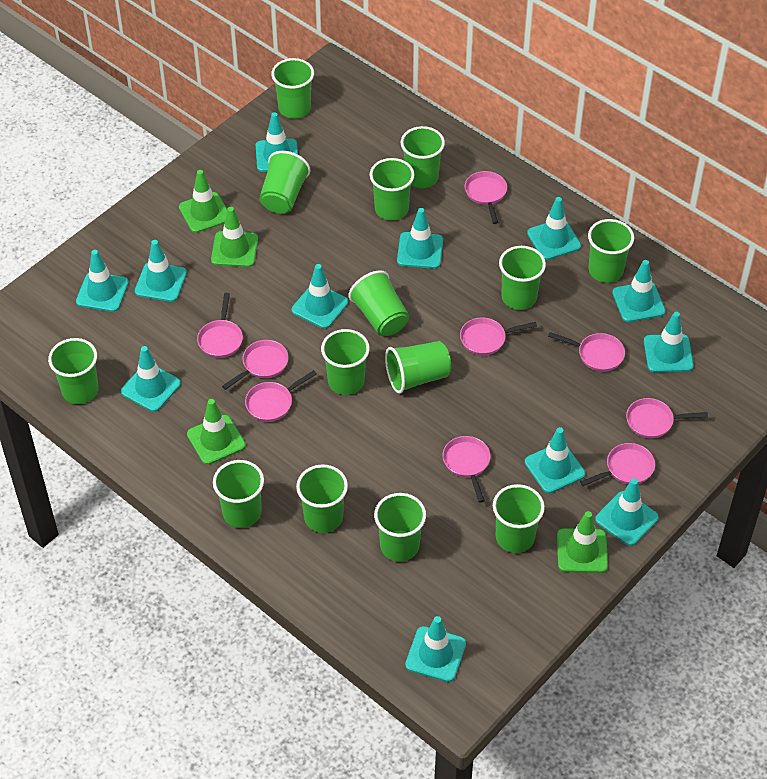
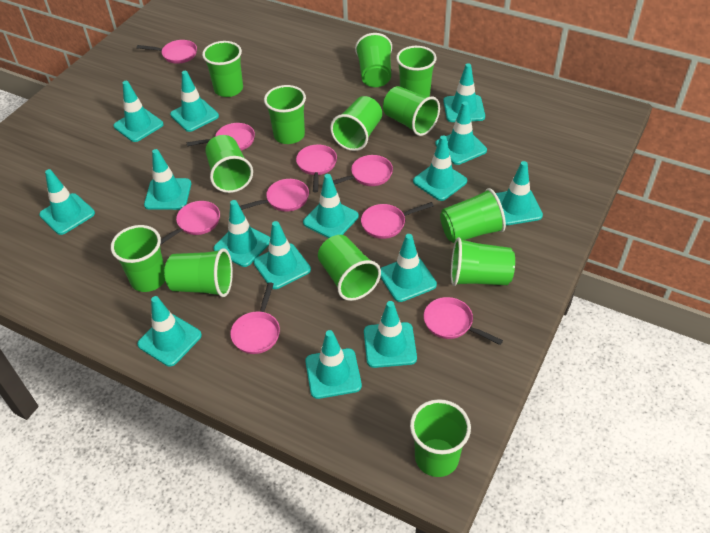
green cup: [48,338,99,404] [213,460,264,528] [259,151,310,213] [271,58,314,119] [296,464,348,533] [321,329,370,395] [348,270,409,336] [370,158,415,221] [374,493,426,562] [385,341,451,394] [401,126,445,188] [493,484,545,553] [499,246,546,310] [588,219,634,283] = 14 -> [111,225,165,292] [165,248,233,297] [202,41,243,97] [205,135,253,193] [264,85,306,144] [318,235,381,301] [330,96,382,151] [355,33,392,87] [383,86,440,136] [396,46,437,97] [410,399,471,477] [440,188,506,243] [451,237,515,286] = 13
green traffic cone: [179,170,227,233] [187,399,246,465] [211,207,258,267] [557,511,608,573] = 4 -> none = 0
turquoise traffic cone: [76,250,129,312] [121,346,181,412] [135,240,187,302] [256,112,298,172] [292,264,348,329] [397,208,443,269] [405,616,466,682] [525,427,585,493] [527,197,581,260] [595,479,659,546] [612,260,666,322] [644,312,694,373] = 12 -> [39,169,95,235] [113,81,164,142] [137,296,202,367] [144,149,191,210] [170,71,219,132] [213,200,270,267] [254,221,311,289] [303,174,359,238] [305,330,362,399] [364,301,417,368] [380,234,437,302] [413,135,467,201] [435,101,487,165] [443,63,485,122] [496,161,543,225] = 15

